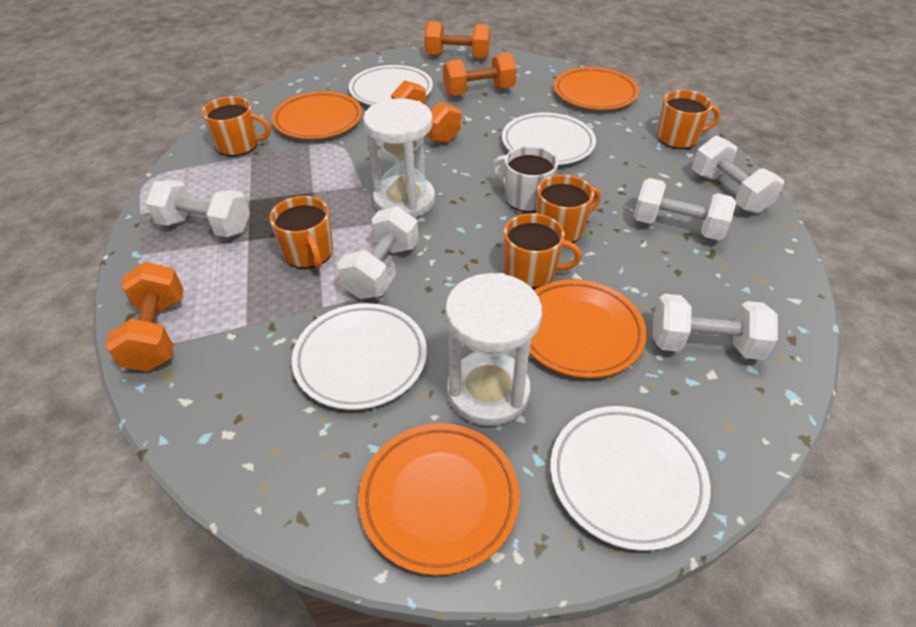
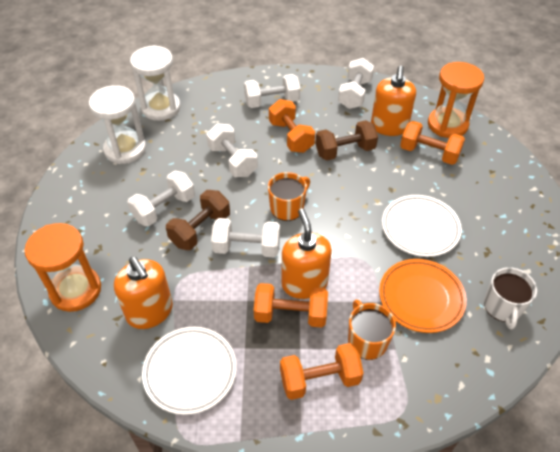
brown dumbbell: none = 0 -> [166,190,230,250] [315,120,378,161] = 2
orange hourglass: none = 0 -> [25,223,101,312] [428,62,484,138] = 2
orange mug: [202,96,271,156] [269,196,333,269] [504,213,582,288] [536,175,601,243] [657,90,721,149] = 5 -> [268,172,310,221] [348,299,396,360] = 2
orange plate: [272,91,362,139] [359,423,520,576] [529,279,647,378] [554,67,639,110] = 4 -> [379,259,467,333] = 1
orange soap dispenser: none = 0 -> [114,257,173,329] [282,209,332,299] [371,65,416,136] = 3
white plate: [292,303,427,410] [349,65,433,106] [502,113,596,165] [551,406,710,551] = 4 -> [142,327,237,415] [382,195,462,257] = 2

